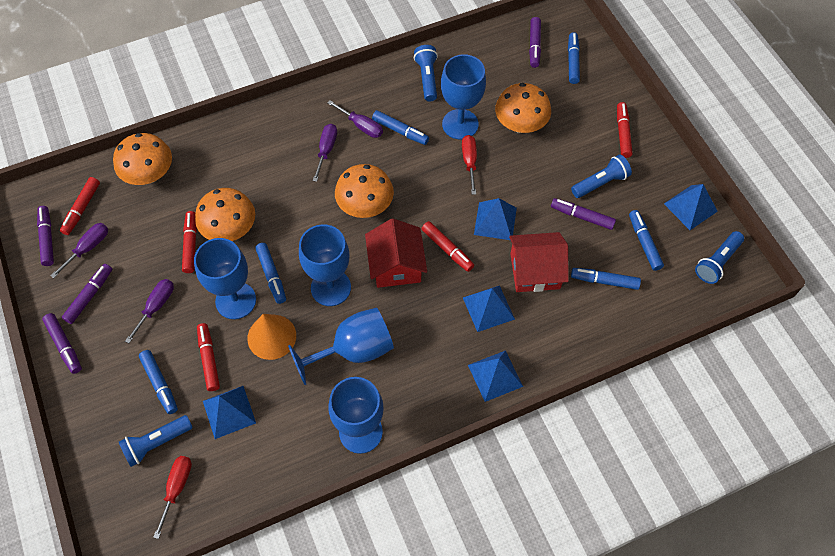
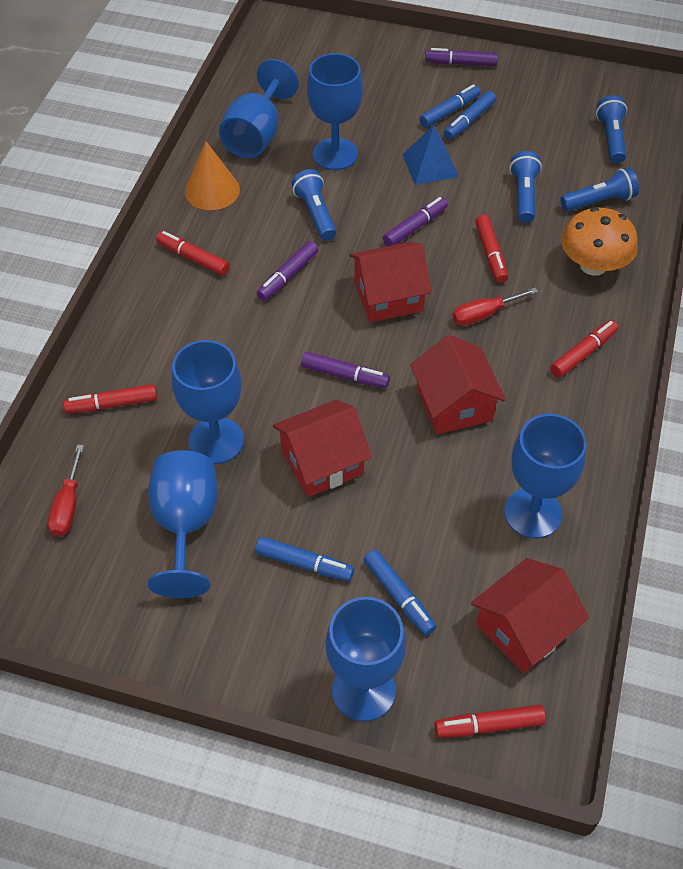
blue goblet: [194,238,256,319] [288,308,394,385] [299,224,351,306] [328,377,384,454] [441,54,486,139] = 5 -> [148,450,217,598] [172,340,244,464] [219,59,299,158] [307,53,363,170] [326,597,406,721] [504,414,587,538] = 6
blue marker: [139,350,178,414] [255,243,286,304] [372,110,429,145] [568,32,580,84] [571,268,641,290] [629,210,664,271] = 6 -> [255,537,354,581] [363,550,437,636] [419,84,481,128] [444,91,496,140] = 4
blue pyramid: [203,386,256,439] [463,285,515,332] [468,350,523,402] [474,198,517,240] [664,184,718,230] = 5 -> [402,125,459,185] = 1
orange mushroom: [113,133,172,185] [195,188,255,241] [335,164,394,218] [495,83,551,133] = 4 -> [561,207,638,276] = 1
purple marker: [37,206,54,266] [42,313,82,374] [62,264,112,324] [529,17,541,68] [551,198,616,230] = 5 -> [257,241,319,301] [301,352,390,388] [383,197,448,246] [425,48,498,66] = 4
purple screwdriver: [50,223,108,278] [125,279,174,343] [313,124,337,182] [328,100,383,138] = 4 -> none = 0
red house: [365,218,427,288] [509,232,569,292] = 2 -> [273,399,372,497] [349,242,432,322] [410,335,506,434] [471,558,589,673] = 4

